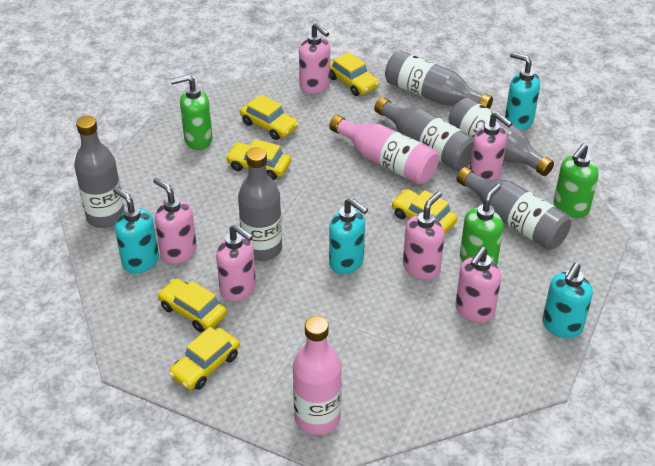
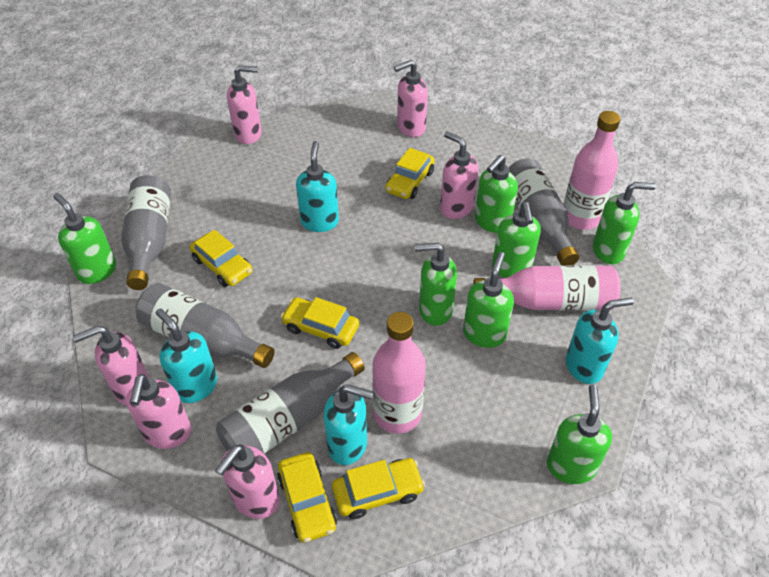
green soap dispenser: [170,75,213,150] [460,184,504,265] [553,144,599,218] = 3 -> [53,193,116,284] [415,243,457,326] [463,252,514,348] [475,155,518,233] [492,202,541,278] [547,384,612,484] [593,182,656,264] = 7
grey bottle: [74,116,124,228] [238,147,282,261] [374,97,474,171] [385,51,493,109] [449,97,554,176] [456,167,571,250] = 6 -> [121,175,171,290] [136,283,275,368] [216,352,365,453] [509,158,579,266] = 4
pink bottle: [293,316,342,435] [329,115,439,184] = 2 -> [372,312,426,434] [473,265,620,310] [563,111,620,230] = 3
yellow car: [158,278,227,332] [169,327,240,390] [226,139,291,180] [240,95,299,140] [330,52,379,96] [391,189,458,234] = 6 -> [190,230,253,287] [277,452,337,543] [281,297,359,349] [332,458,425,519] [385,148,434,199] = 5

